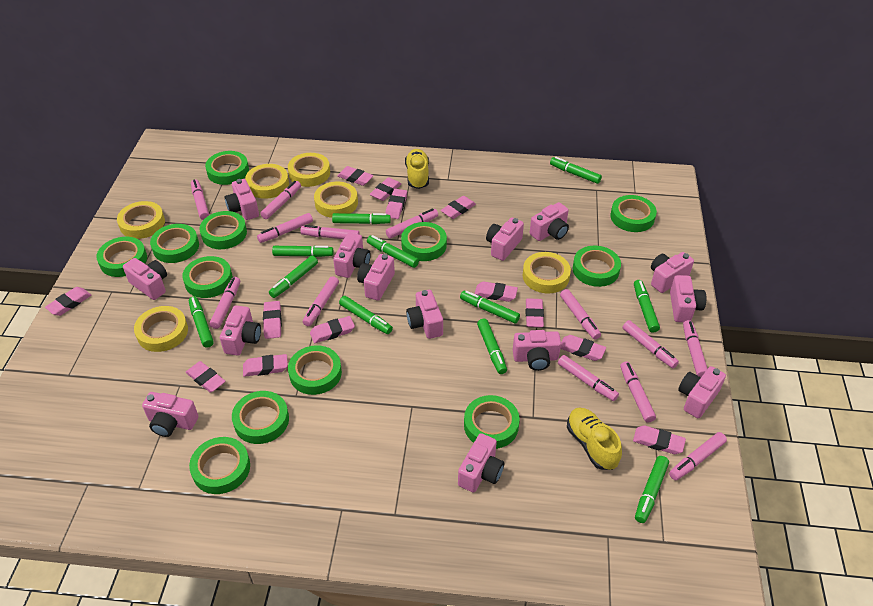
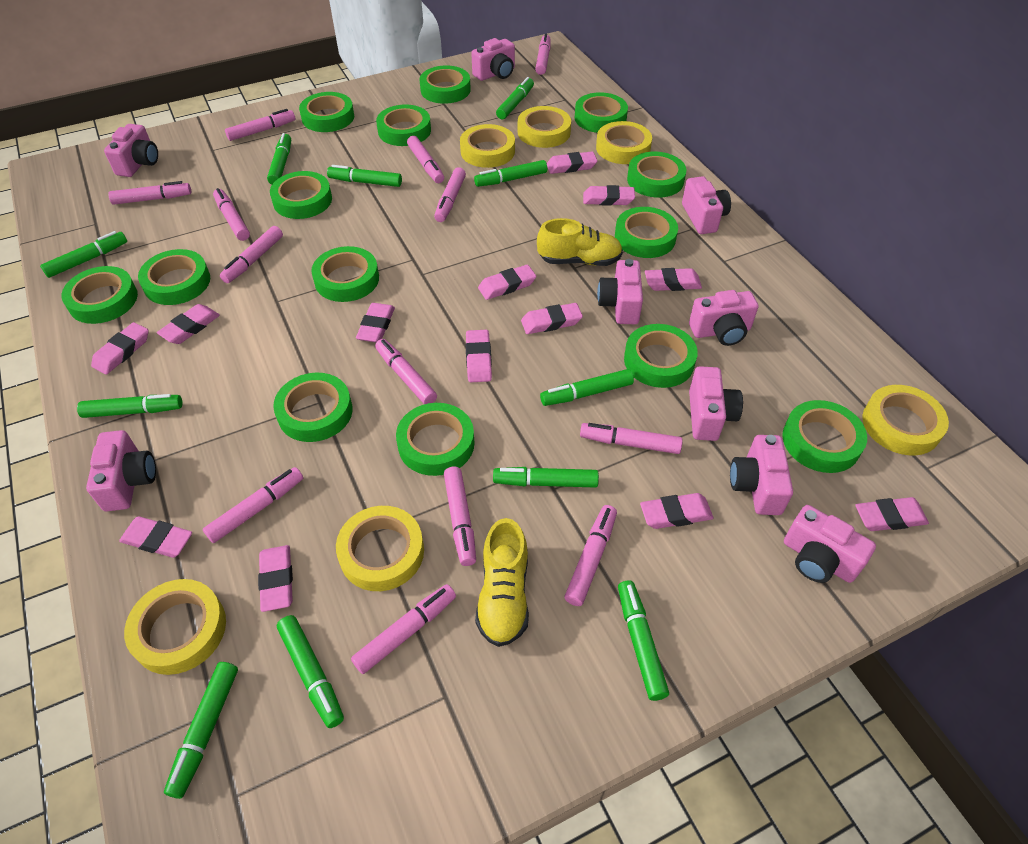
green tape: [96,237,147,277] [150,224,199,263] [182,256,233,298] [189,437,250,494] [199,211,247,249] [205,151,249,185] [232,391,289,444] [288,345,342,395] [401,222,447,261] [464,395,520,449] [573,246,621,287] [610,195,657,232] = 12 -> [61,266,138,324] [138,249,210,305] [270,171,332,219] [273,373,353,442] [299,92,354,132] [311,246,379,302] [376,105,431,146] [396,403,475,476] [419,65,471,104] [575,92,628,133] [615,207,678,258] [624,324,698,388] [627,152,686,198] [782,400,867,473] = 14
pink camera: [123,258,167,300] [142,392,198,437] [220,305,261,356] [225,179,259,220] [333,233,371,278] [357,254,395,301] [406,290,443,339] [458,433,504,493] [486,218,524,261] [513,330,561,371] [530,202,569,241] [651,252,694,293] [670,275,706,322] [678,366,726,418] = 14 -> [86,430,156,511] [104,124,158,177] [471,38,515,81] [597,259,643,324] [682,176,731,234] [689,290,759,346] [689,366,743,441] [730,435,793,515] [784,505,876,583] = 9

